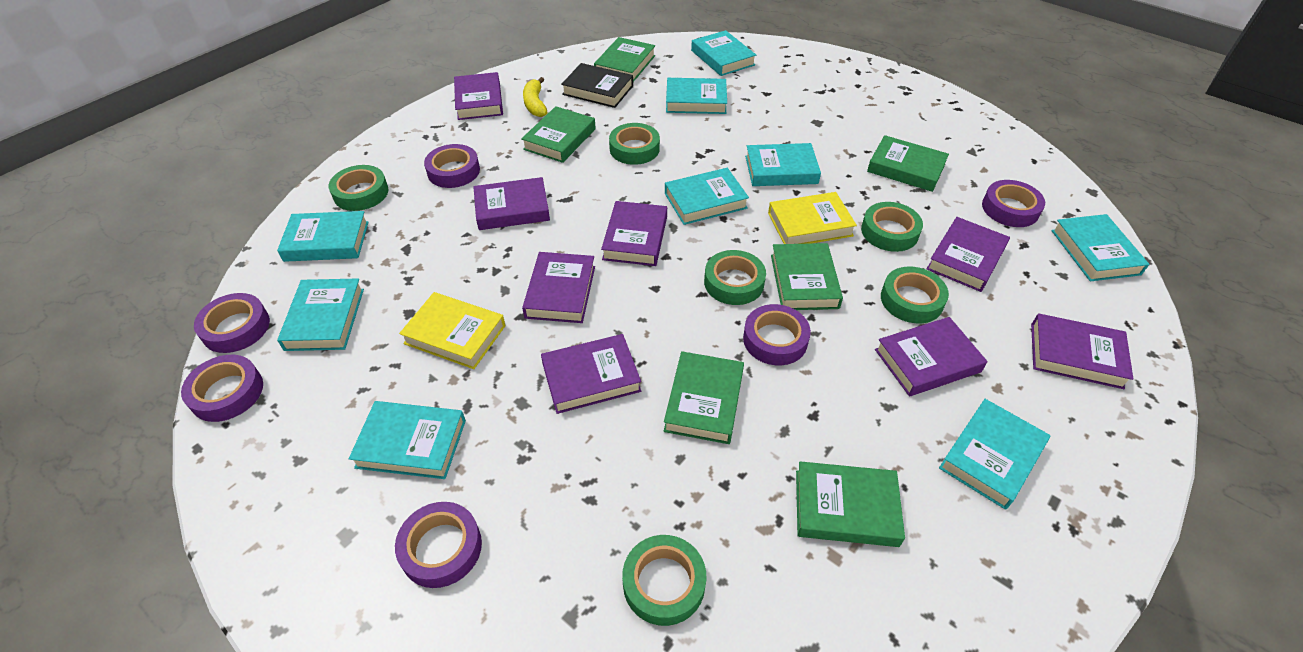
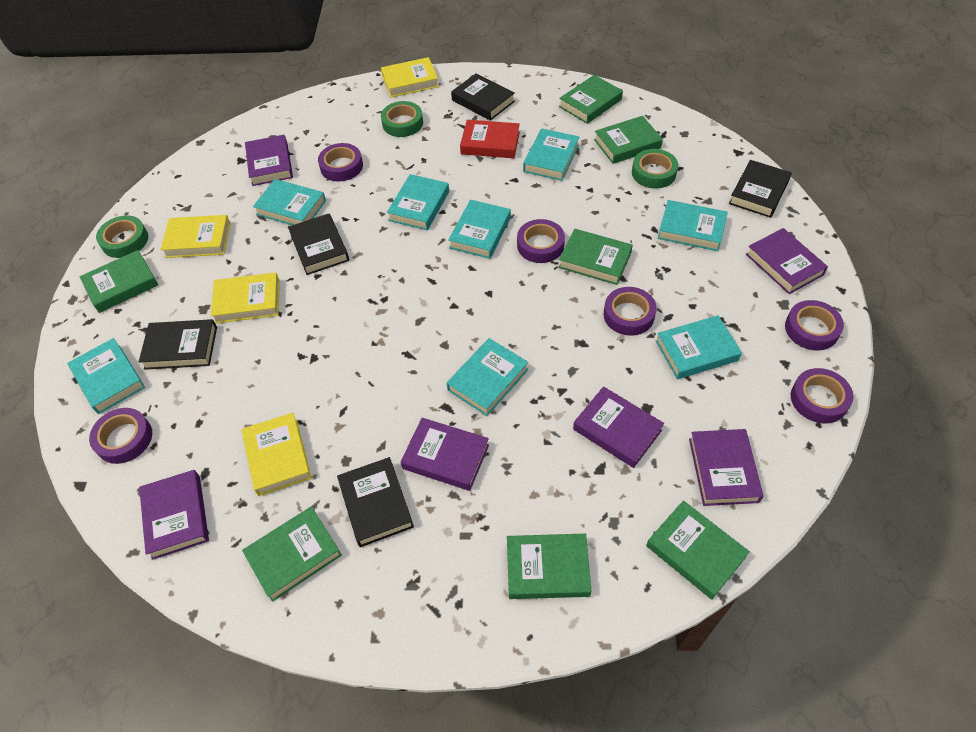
black book: [561,63,633,108] = 1 -> [139,319,217,370] [288,214,349,275] [337,457,414,547] [451,73,515,121] [729,160,792,218] = 5
green book: [521,106,596,163] [594,37,655,82] [664,351,744,444] [771,243,843,310] [796,461,905,547] [867,135,949,192] = 6 -> [79,250,158,313] [242,507,342,602] [507,534,591,599] [559,75,623,124] [559,229,633,285] [594,116,663,164] [646,500,750,599] = 7
green tape: [329,165,388,211] [609,123,660,165] [622,535,706,626] [704,250,766,305] [861,202,923,252] [881,267,949,323] = 6 -> [96,216,148,258] [381,101,423,137] [632,149,678,189] = 3
purple book: [454,72,503,120] [473,177,550,230] [522,252,595,323] [541,334,641,414] [601,201,667,266] [875,317,988,396] [927,217,1010,292] [1031,313,1133,389] = 8 -> [139,470,209,560] [245,135,293,186] [401,418,489,491] [573,386,664,468] [689,429,764,506] [746,228,828,294] = 6
red book: none = 0 -> [460,120,520,158] = 1
turquoise book: [277,211,369,262] [277,278,364,351] [349,401,466,479] [665,168,749,225] [666,78,727,114] [691,30,756,76] [745,143,821,186] [939,399,1050,510] [1051,214,1149,281] = 9 -> [67,338,145,414] [253,179,326,225] [387,174,449,230] [447,338,529,416] [448,200,511,259] [523,128,579,181] [656,315,742,379] [658,200,728,251] = 8
yellow banana: [523,77,547,117] = 1 -> none = 0
yellow book: [399,292,506,369] [768,192,857,244] = 2 -> [160,215,231,258] [211,273,280,324] [242,413,312,496] [381,57,439,98] = 4

